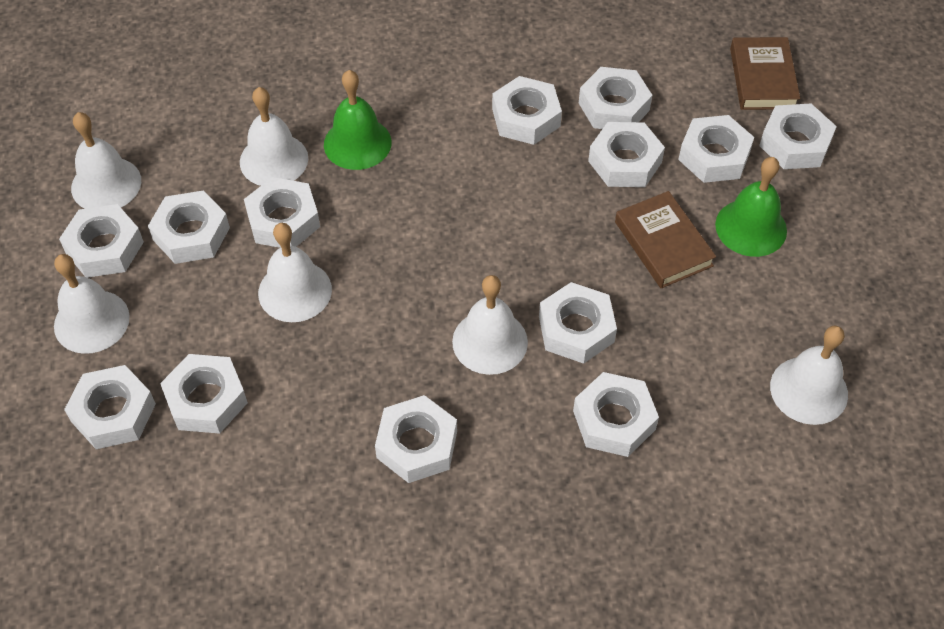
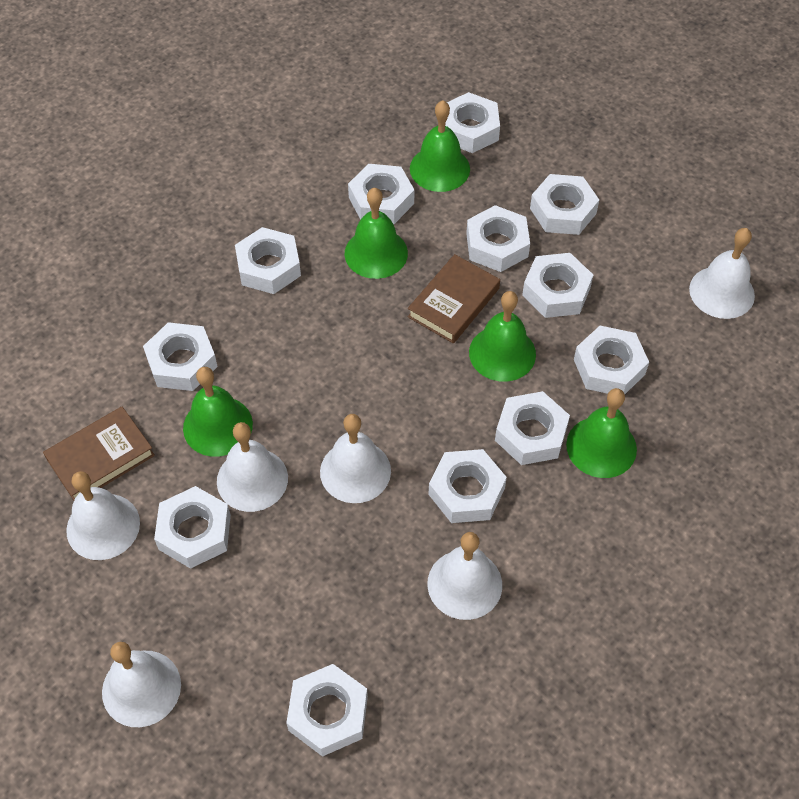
green bell: [324,70,392,170] [715,157,787,257] = 2 -> [183,367,253,457] [345,188,408,279] [410,100,470,192] [469,291,536,382] [566,388,637,478] = 5
white nut: [59,204,144,278] [64,365,156,449] [148,190,230,264] [160,354,248,434] [244,177,320,248] [375,395,457,483] [492,76,562,145] [539,282,617,364] [573,372,659,457] [579,67,652,129] [588,122,665,187] [678,115,754,183] [759,104,837,169] = 13 -> [143,322,218,391] [154,486,231,569] [235,227,301,294] [286,664,368,757] [348,164,414,224] [428,449,507,523] [445,92,500,153] [466,205,530,272] [495,391,570,465] [522,253,593,318] [530,174,599,235] [574,326,649,394] = 12

